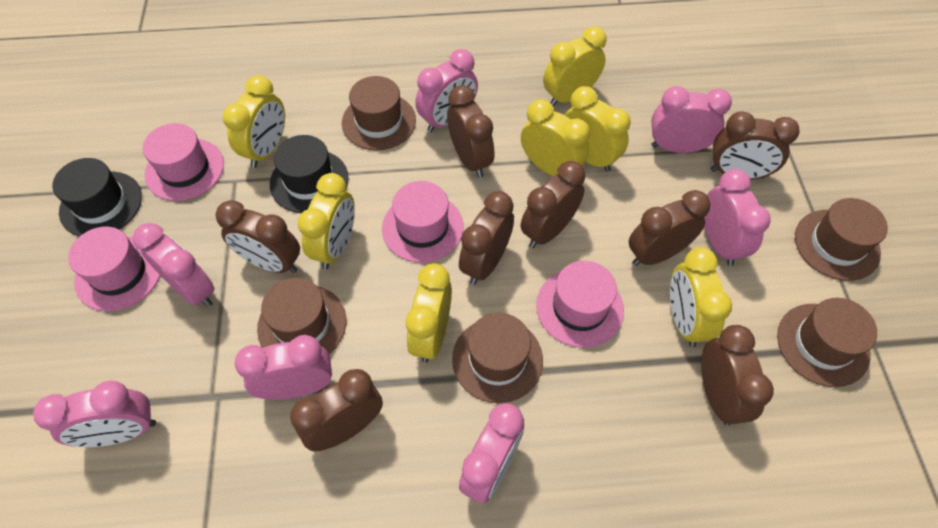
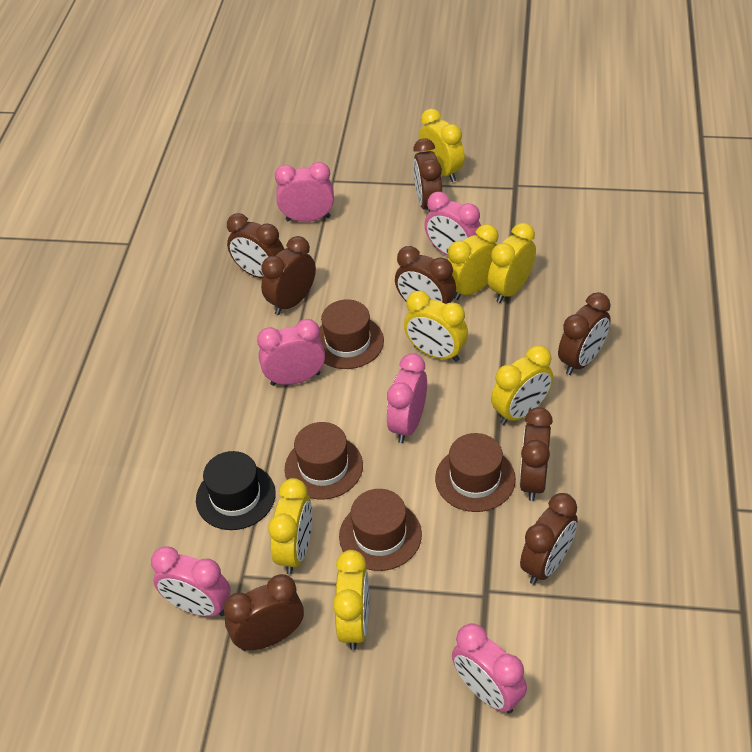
black hat: [52,158,142,237] [270,135,349,213] = 2 -> [196,451,276,530] = 1
brown hat: [257,278,346,354] [342,76,416,150] [452,313,543,403] [777,298,877,387] [795,198,888,281] = 5 -> [285,422,363,500] [319,300,384,369] [339,489,422,571] [435,433,516,512] = 4
pink clock: [33,380,156,447] [133,223,215,307] [235,335,332,400] [415,49,478,132] [459,403,524,504] [651,86,732,153] [704,169,771,266] = 7 -> [151,546,230,617] [257,319,325,386] [275,162,334,222] [387,353,427,443] [424,192,481,256] [452,623,527,713] = 6
pink hat: [68,227,160,311] [143,123,224,201] [382,181,463,263] [536,261,624,348] = 4 -> none = 0

